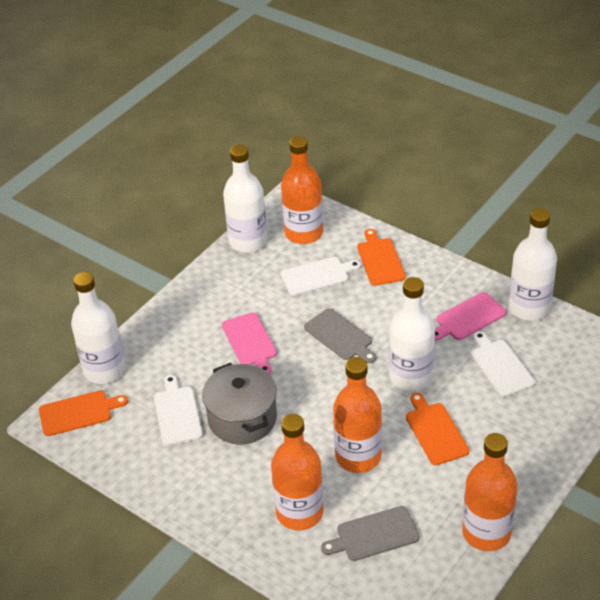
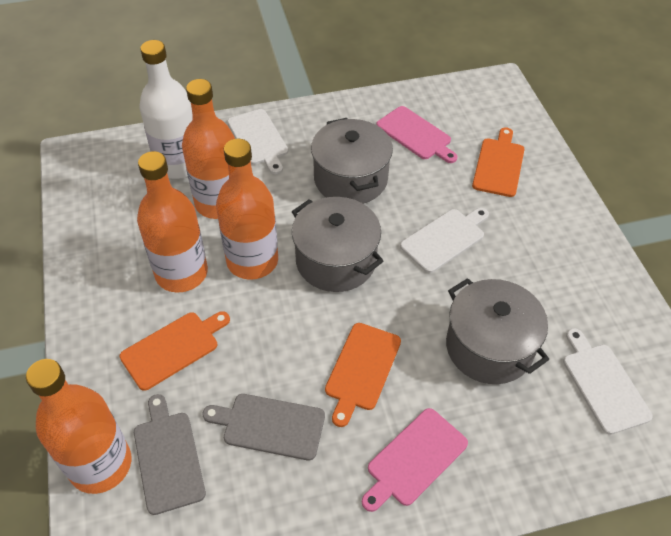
grey pot: [202,363,277,444] = 1 -> [292,197,383,292] [311,118,393,204] [446,278,549,384] = 3
white bottle: [71,272,126,384] [223,145,268,253] [389,277,435,391] [508,208,557,320] = 4 -> [139,40,193,179] = 1

